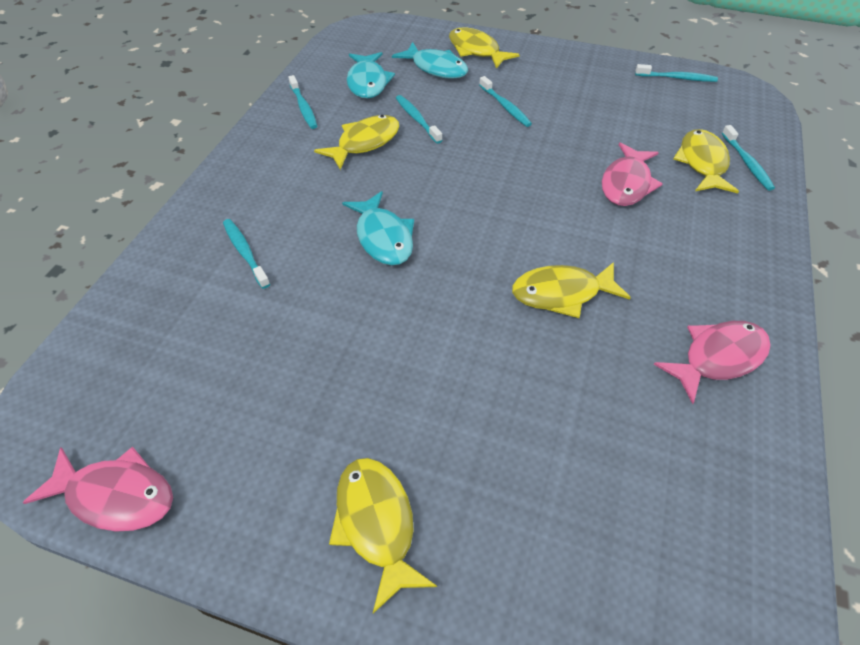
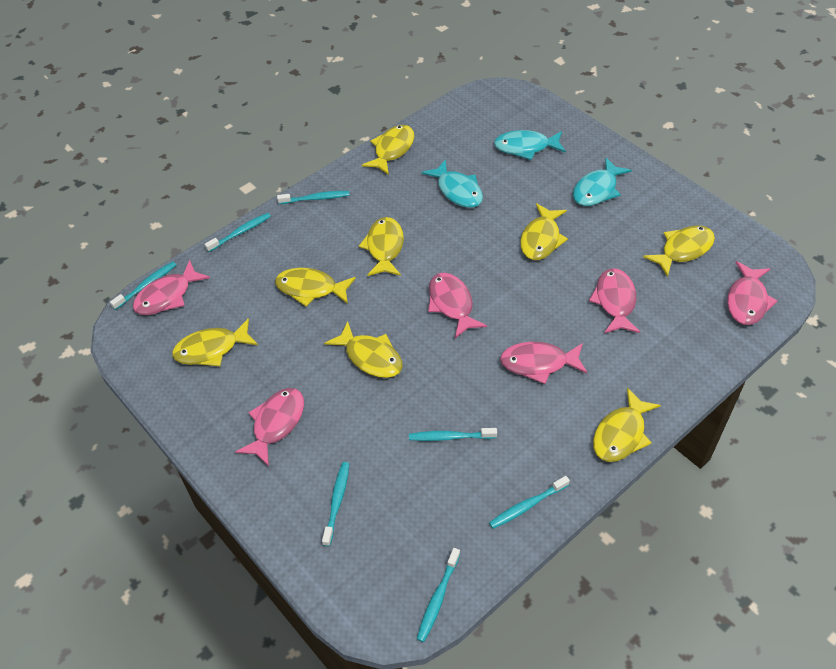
pink fish: [23,446,173,532] [602,142,663,206] [654,321,771,404] = 3 -> [133,260,210,315] [235,388,304,466] [428,273,487,338] [500,342,587,384] [589,268,640,333] [727,261,778,325] = 6
turquoise toothbrush: [223,219,270,289] [288,75,317,129] [396,95,443,144] [479,76,532,127] [635,64,718,82] [722,125,775,191] = 6 -> [110,262,176,310] [205,213,271,252] [277,191,350,204] [322,462,349,546] [409,428,497,441] [417,548,460,642] [489,476,570,529] = 7
yellow fish: [314,115,399,170] [329,458,437,613] [449,28,520,69] [512,262,631,318] [673,129,739,193] = 5 -> [172,318,258,366] [275,268,356,306] [324,321,402,378] [359,217,404,276] [362,125,415,175] [520,203,568,260] [593,388,661,462] [643,225,715,277] = 8

